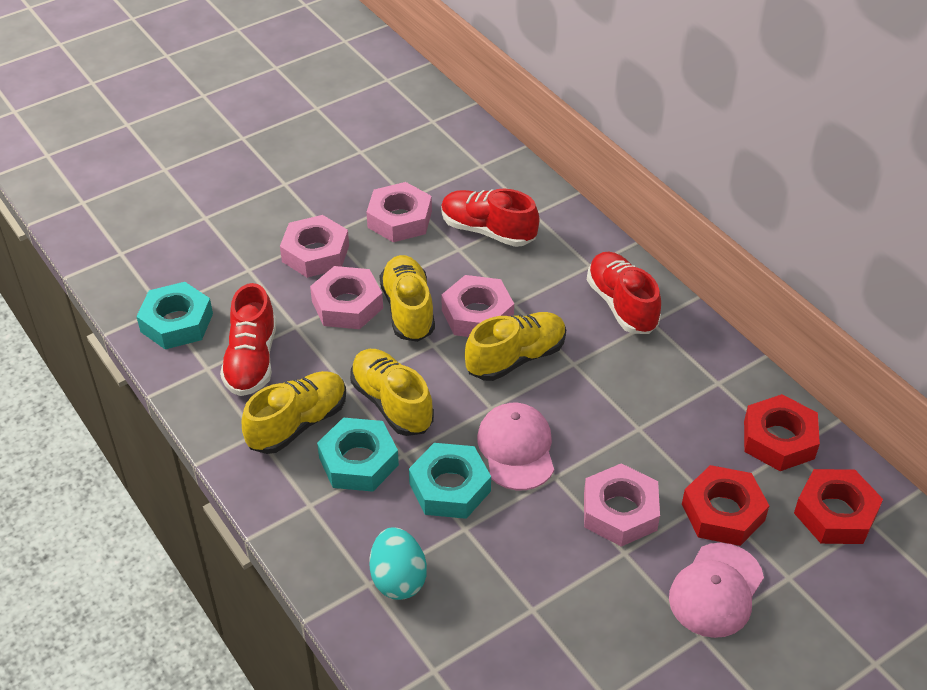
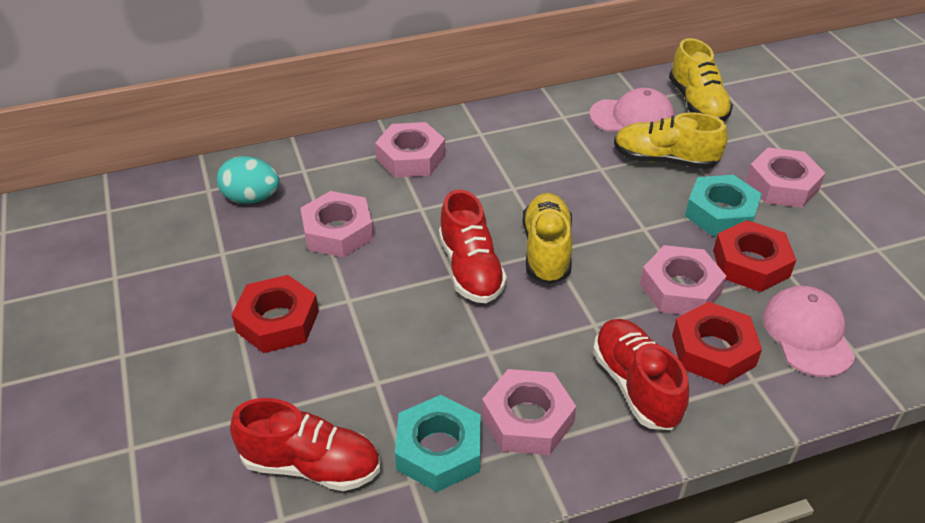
turquoise nut: [136,282,213,349] [317,418,399,492] [409,443,491,519] = 3 -> [395,395,481,492] [685,175,762,236] = 2
yellow shoe: [242,371,346,454] [350,349,434,436] [380,255,435,342] [465,312,566,381] = 4 -> [522,193,572,284] [614,112,728,169] [669,38,733,121] = 3

